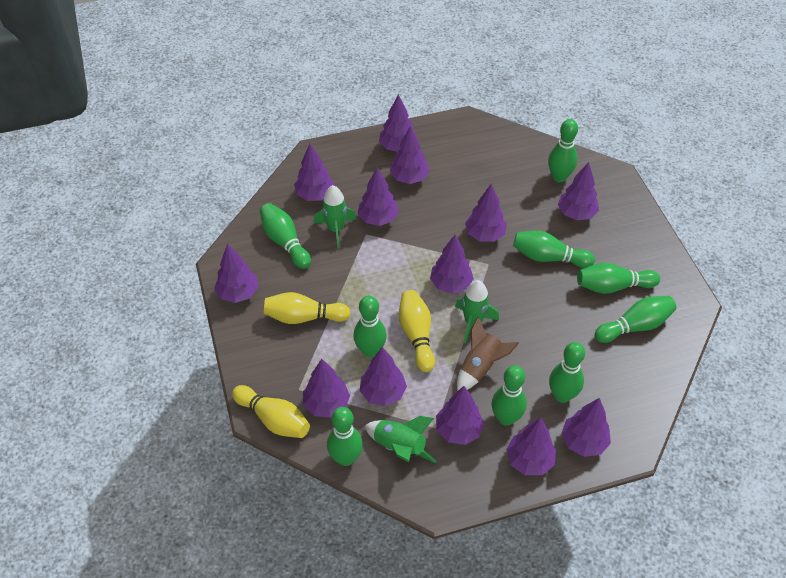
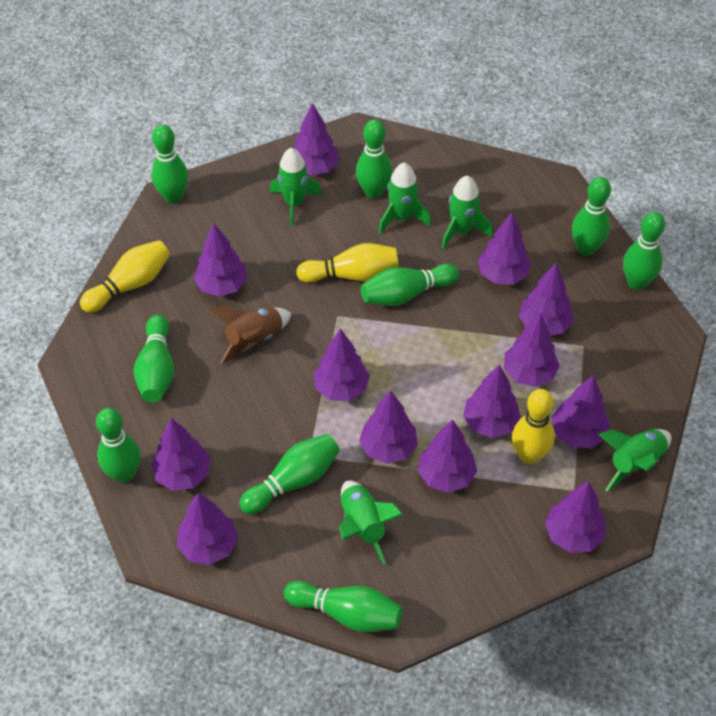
green rocket: [314,185,356,249] [365,416,436,463] [455,280,499,343] = 3 -> [270,148,322,226] [339,480,403,565] [379,162,431,234] [442,175,492,249] [598,429,672,492] = 5

